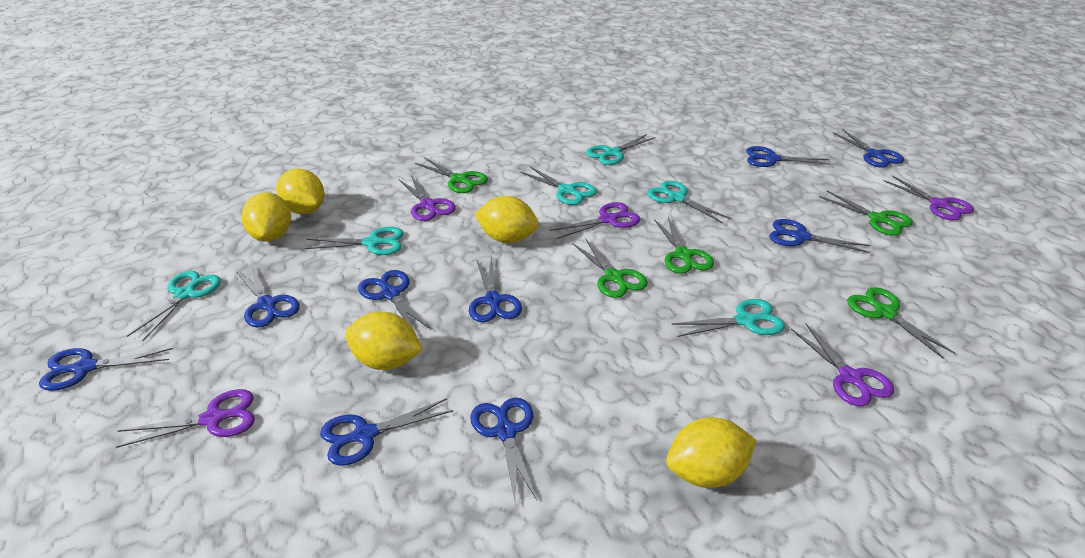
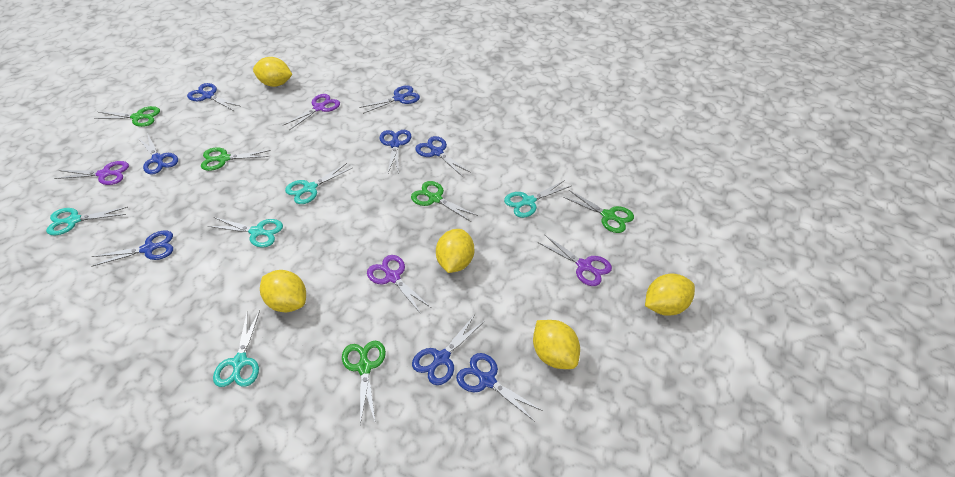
blue scissors: [39,348,173,391] [236,265,300,328] [320,399,453,466] [358,270,431,329] [469,256,522,322] [470,398,537,505] [746,146,831,167] [769,219,871,253] [833,130,904,167] = 9 -> [91,230,173,267] [138,133,178,174] [187,83,241,110] [359,85,420,114] [379,130,411,174] [412,316,485,385] [415,136,471,177] [456,353,543,422] = 8
purple scissors: [116,389,255,448] [399,176,456,221] [550,202,641,239] [791,323,894,406] [883,175,974,220] = 5 -> [54,161,129,185] [284,94,340,130] [367,255,430,314] [538,235,612,286] = 4
turquoise scissors: [127,271,221,341] [304,227,404,255] [520,166,597,205] [586,134,656,165] [647,181,731,223] [671,299,785,337] = 6 -> [46,207,128,236] [208,217,283,248] [213,310,260,387] [285,163,352,204] [504,180,571,218] = 5

